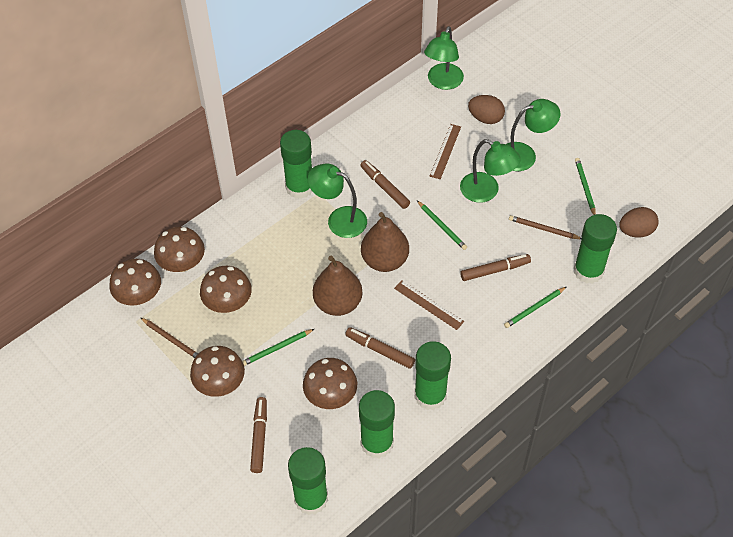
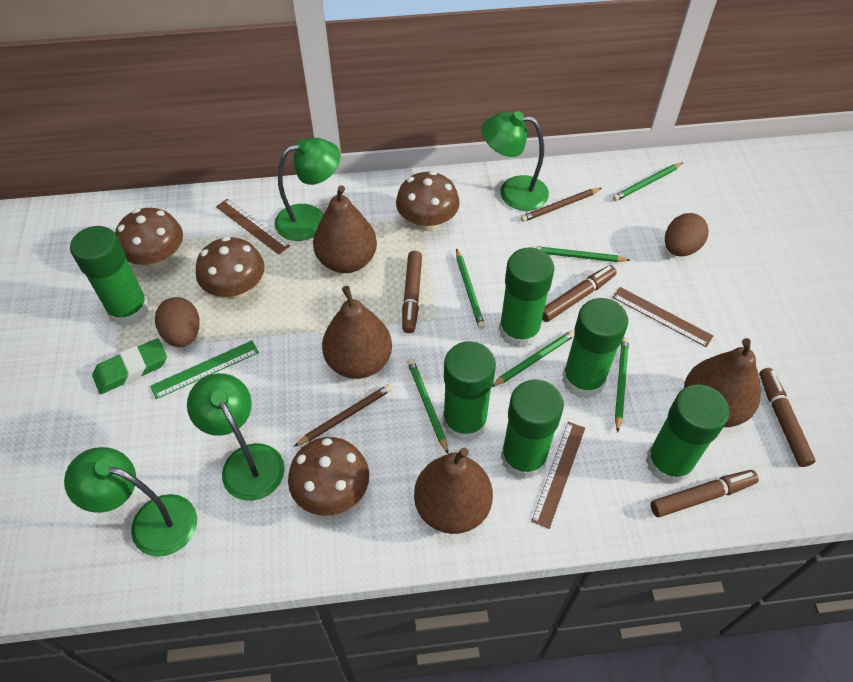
brown mushroom: [109,259,161,306] [154,227,205,272] [190,346,245,397] [200,266,252,313] [303,358,357,409] = 5 -> [115,208,183,269] [196,237,265,299] [288,437,369,516] [396,171,460,231] = 4
brown pear: [313,256,362,316] [361,212,409,272] = 2 -> [313,185,377,273] [322,286,392,379] [414,448,493,534] [684,338,761,427] = 4
brown ruler: [394,280,464,330] [430,124,461,179] = 2 -> [216,199,290,255] [531,422,585,529] [612,287,713,347] = 3
green eraser: none = 0 -> [92,338,167,394] = 1
green glue stick: [280,130,313,199] [288,447,328,515] [359,390,395,458] [415,341,451,410] [574,214,617,284] = 5 -> [70,226,150,326] [443,341,496,442] [499,248,554,348] [501,379,564,479] [562,298,628,399] [646,384,730,484] = 6
green pencil: [242,329,314,366] [417,201,467,250] [504,287,566,328] [575,158,596,215] = 4 -> [407,359,448,454] [456,248,485,329] [492,330,575,387] [531,246,630,262] [613,163,683,201] [615,337,629,433] = 6
green ruler: none = 0 -> [150,340,259,399] = 1

